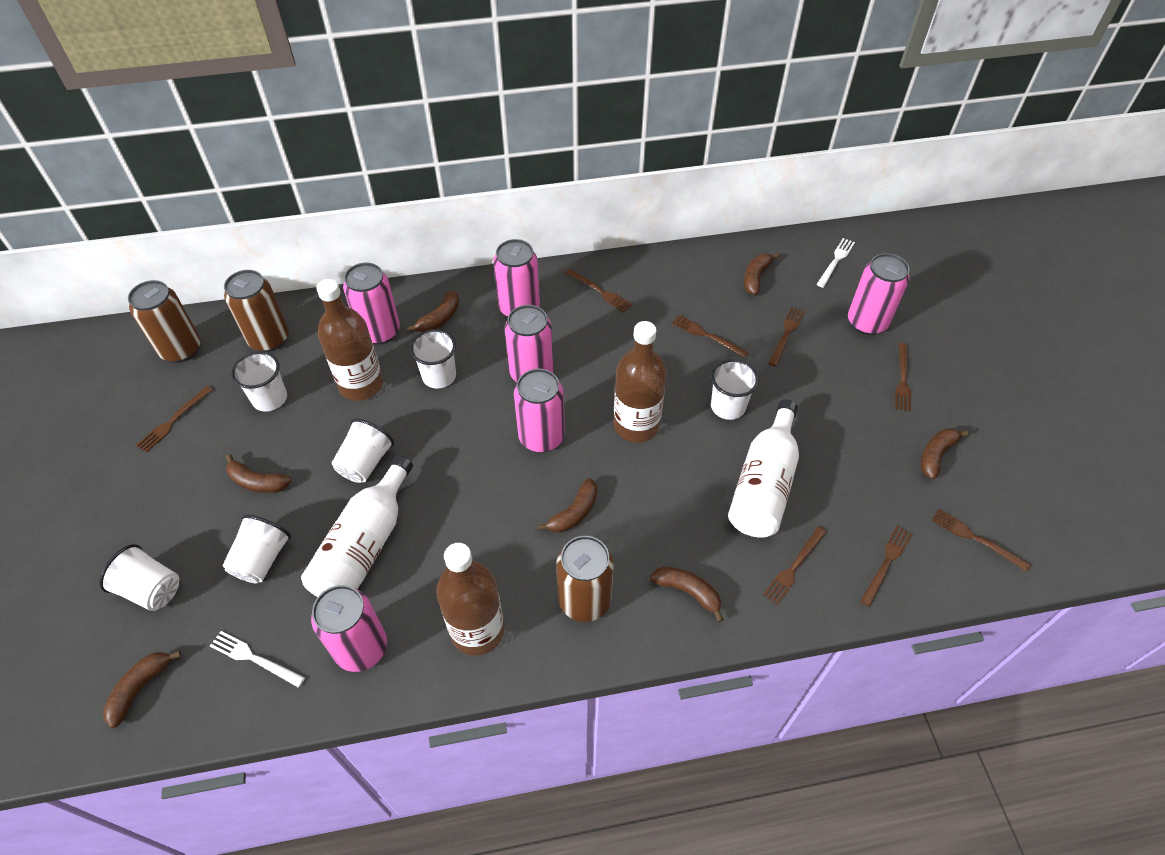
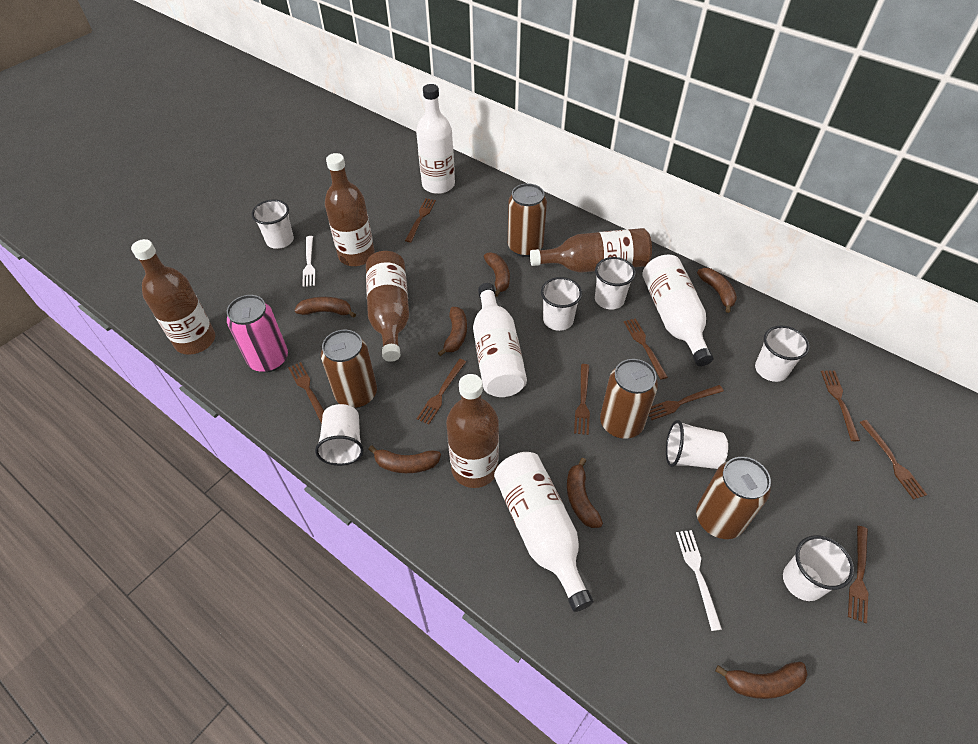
brown bottle: [316,279,383,401] [436,543,505,655] [614,321,667,442] = 3 -> [131,239,215,355] [325,153,375,266] [366,251,409,362] [446,374,499,488] [530,228,652,273] = 5
brown can: [128,280,201,363] [224,270,289,352] [556,536,614,622] = 3 -> [321,330,377,408] [508,183,547,257] [600,359,658,439] [696,457,771,539] = 4
brown fork: [136,386,212,453] [565,269,632,312] [672,315,749,358] [763,526,826,605] [769,307,804,366] [860,526,912,607] [895,343,911,412] [931,509,1031,572] = 8 -> [288,362,324,424] [405,198,436,242] [416,359,466,424] [574,364,590,435] [624,318,668,380] [649,385,724,420] [821,371,860,441] [848,526,868,623] [860,420,927,500] = 9
pink can: [311,585,387,672] [343,262,400,345] [493,239,540,317] [505,305,554,382] [514,369,565,453] [848,253,909,335] = 6 -> [227,295,288,373] = 1
white bottle: [301,455,413,597] [728,399,799,538] = 2 -> [416,84,455,194] [473,283,527,397] [494,452,594,612] [642,255,714,366] = 4
white cup: [99,544,179,611] [223,515,291,583] [231,352,287,412] [332,419,394,483] [410,329,456,389] [711,359,759,420] = 6 -> [251,200,294,249] [315,404,364,466] [541,277,582,331] [595,257,636,310] [666,420,728,469] [755,326,810,382] [783,535,854,601] = 7

